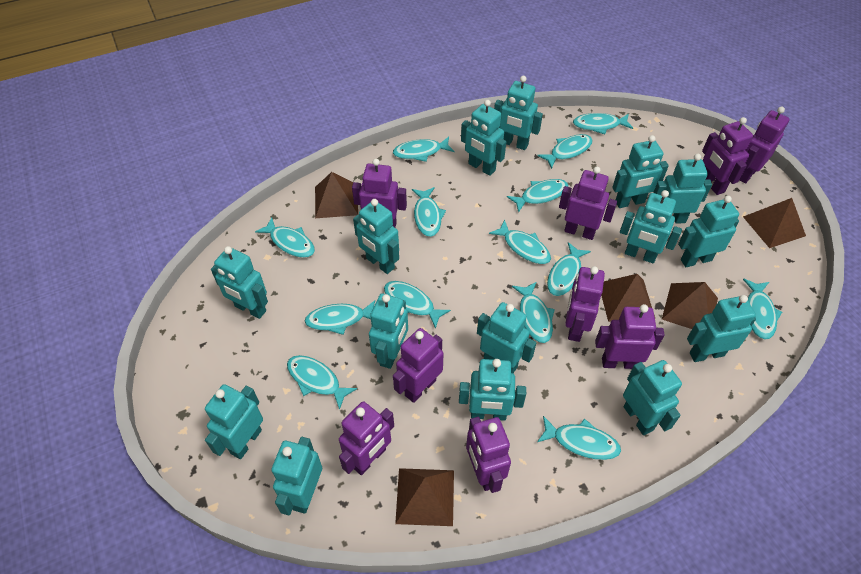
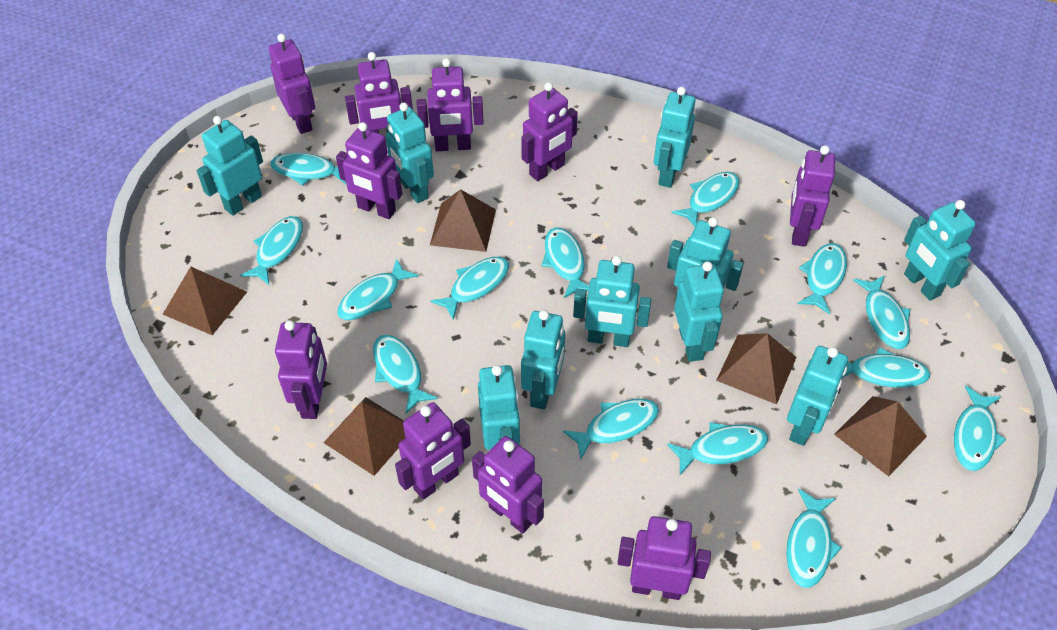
purple robot: [339,401,394,475] [352,159,407,227] [393,328,444,403] [466,417,511,493] [559,167,617,240] [565,266,605,342] [595,304,665,369] [702,117,753,195] [739,107,790,184] = 9 -> [269,34,315,134] [275,320,327,419] [336,122,402,219] [345,52,413,133] [395,402,471,500] [417,58,483,151] [472,436,544,534] [521,82,578,181] [618,516,711,600] [790,145,835,247] = 10
turquoise robot: [205,384,263,459] [211,246,268,319] [271,437,322,515] [353,199,399,274] [369,293,408,369] [459,359,526,421] [461,100,506,176] [477,302,536,373] [494,76,543,150] [612,135,669,208] [620,190,682,263] [623,360,682,435] [653,154,712,224] [678,196,739,267] [687,295,756,362] = 15 -> [197,116,263,216] [386,102,434,203] [478,365,520,450] [521,310,565,410] [573,256,651,347] [654,87,696,188] [667,217,744,297] [674,261,724,362] [787,346,848,446] [904,200,976,301] = 10

